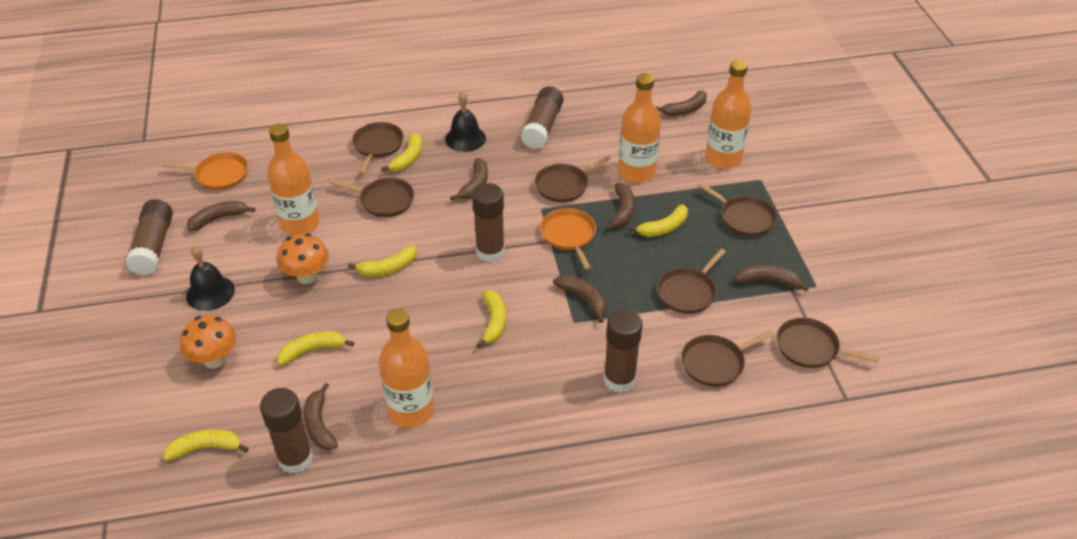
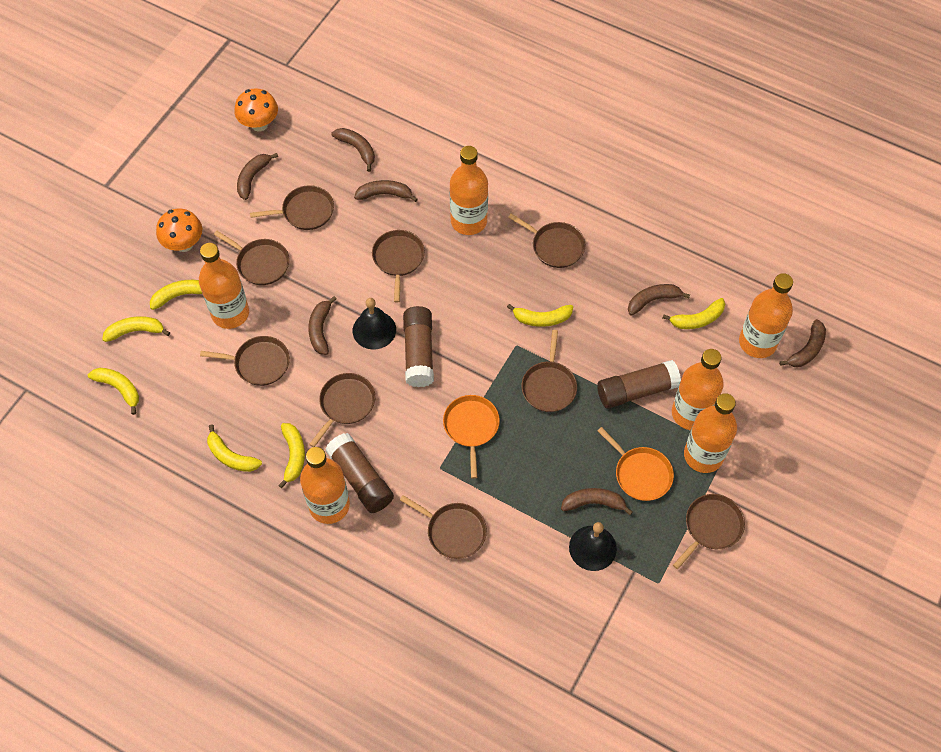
brown glue stick: [126,199,173,275] [260,388,313,474] [472,183,505,262] [521,86,563,149] [604,309,643,393] = 5 -> [325,433,394,513] [403,306,434,387] [597,360,681,409] = 3
brown pan: [330,177,414,217] [352,122,404,174] [535,156,611,202] [657,248,726,314] [681,330,774,387] [698,182,777,236] [777,317,880,368] = 7 -> [200,336,290,386] [214,231,289,285] [250,185,334,230] [309,373,375,447] [372,230,425,303] [400,495,487,559] [508,214,586,268] [521,330,577,412] [673,494,745,569] = 9
orange bottle: [267,123,320,236] [379,309,434,428] [618,73,661,183] [705,60,752,169] = 4 -> [199,243,249,329] [300,447,350,524] [450,146,488,235] [672,349,724,430] [684,393,737,473] [739,273,793,358] = 6
yellow banana: [163,429,249,461] [277,331,354,365] [348,245,417,276] [381,133,422,172] [477,290,506,348] [629,204,688,237] = 6 -> [88,368,139,415] [102,316,170,342] [150,280,202,310] [207,425,262,472] [278,423,305,488] [507,304,573,327] [663,298,725,329] = 7

